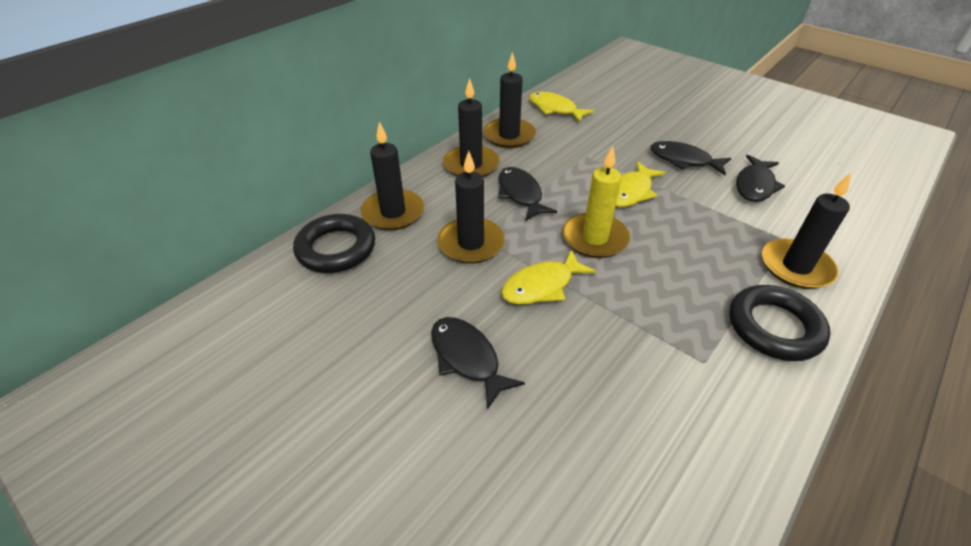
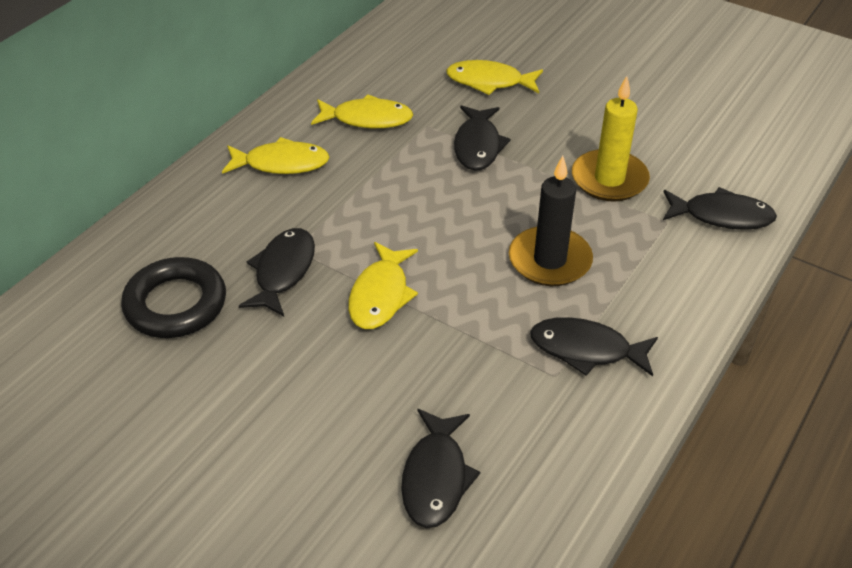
black candle: [361,122,424,230] [437,151,505,264] [443,78,500,177] [483,52,536,148] [762,173,851,289] = 5 -> [509,156,593,286] = 1
black fish: [431,317,525,410] [498,167,557,221] [650,141,731,175] [736,155,785,202] = 4 -> [239,228,315,316] [401,409,480,528] [454,105,511,170] [530,317,658,376] [663,187,777,230] = 5
black ring: [293,214,375,273] [729,285,831,361] = 2 -> [121,257,226,338] = 1
yellow fish: [501,249,596,305] [529,91,594,123] [615,161,666,207] = 3 -> [222,137,330,174] [311,94,413,128] [348,242,418,329] [446,60,543,95] = 4

